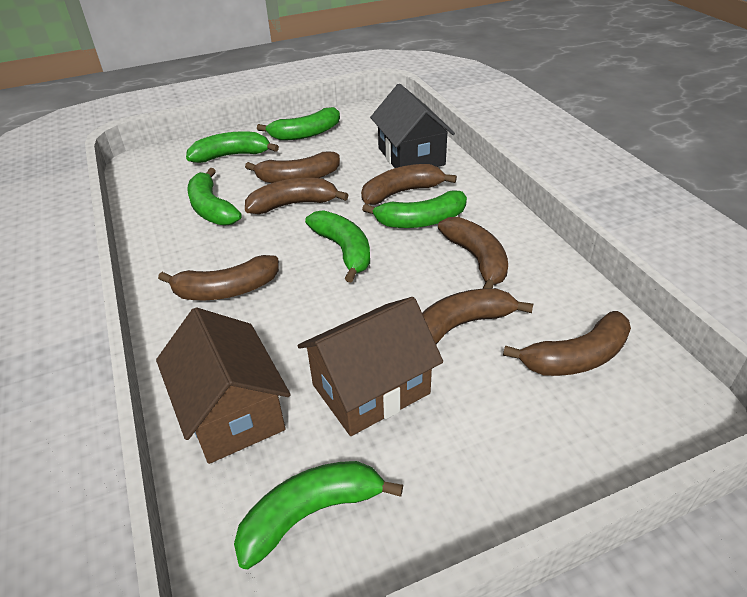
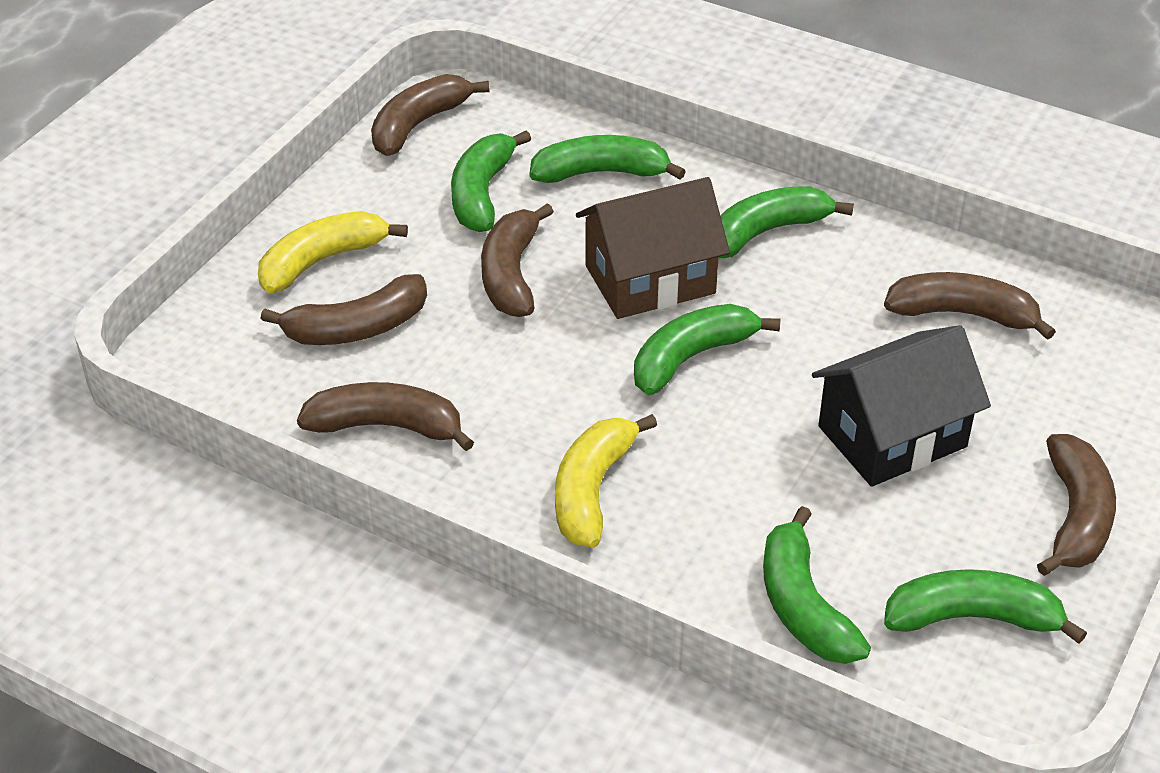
brown banana: [158,255,279,300] [245,151,340,183] [245,178,348,214] [361,164,457,205] [422,288,533,344] [438,217,508,289] [503,311,631,376] = 7 -> [260,274,427,345] [297,382,474,451] [371,74,490,156] [481,203,554,317] [884,272,1056,340] [1037,434,1116,576] = 6
brown house: [156,307,291,464] [297,297,443,436] = 2 -> [576,177,730,319] = 1
yellow banana: none = 0 -> [258,211,408,293] [555,414,657,548] = 2

